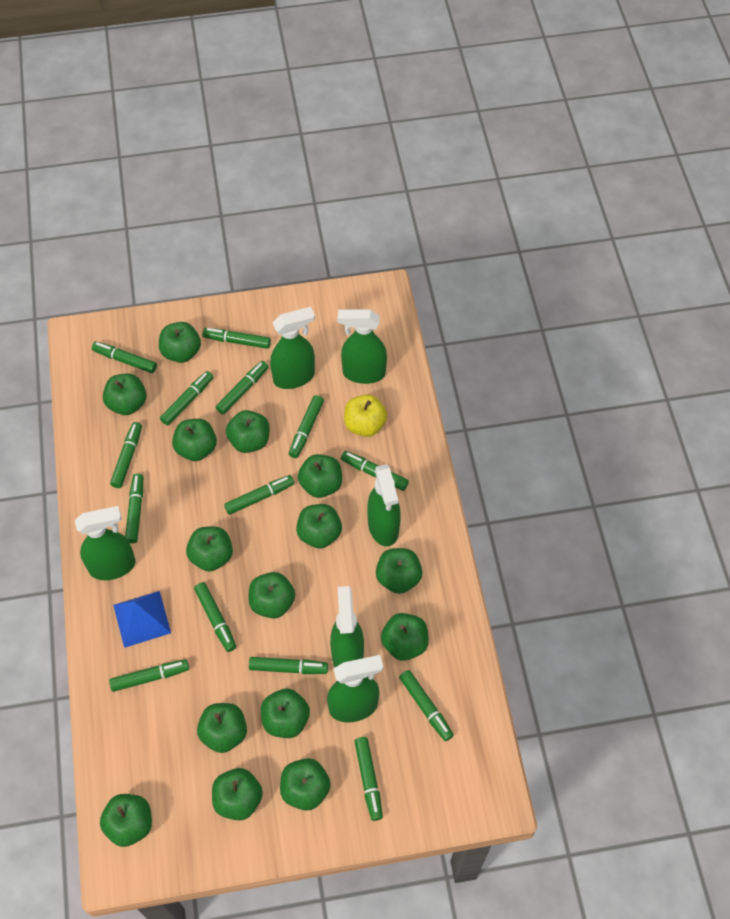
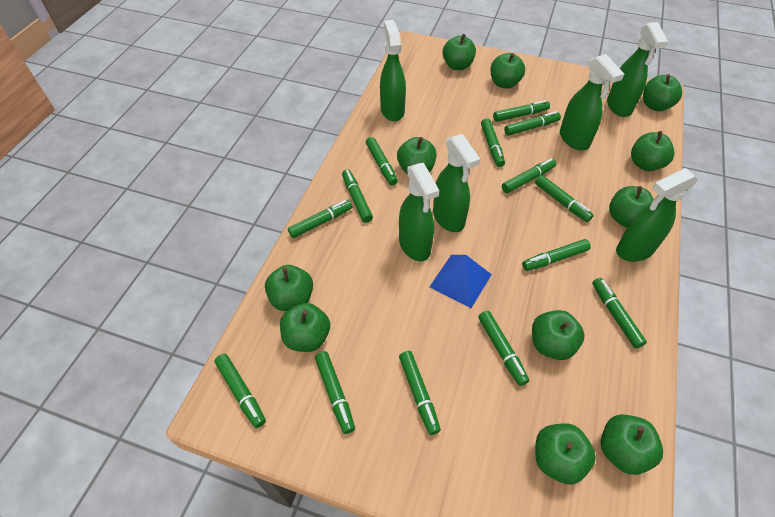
green apple: [100,794,152,847] [103,374,147,415] [159,322,201,363] [172,419,217,461] [186,527,233,571] [197,703,247,753] [212,768,263,820] [226,410,270,453] [249,572,295,619] [261,689,310,738] [280,758,331,811] [296,504,342,549] [298,454,342,498] [376,548,422,594] [381,613,429,661] = 15 -> [265,265,313,311] [280,303,330,352] [397,137,436,174] [442,34,476,70] [490,53,525,88] [532,310,584,360] [535,423,596,485] [601,414,663,475] [609,186,654,227] [631,131,674,171] [643,74,682,111] = 11
yellow apple: [344,394,387,437] = 1 -> none = 0

